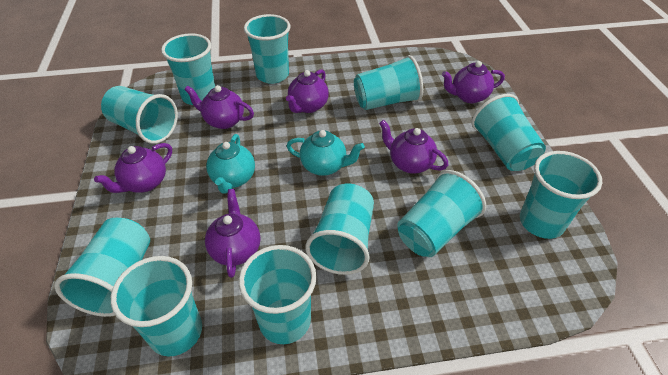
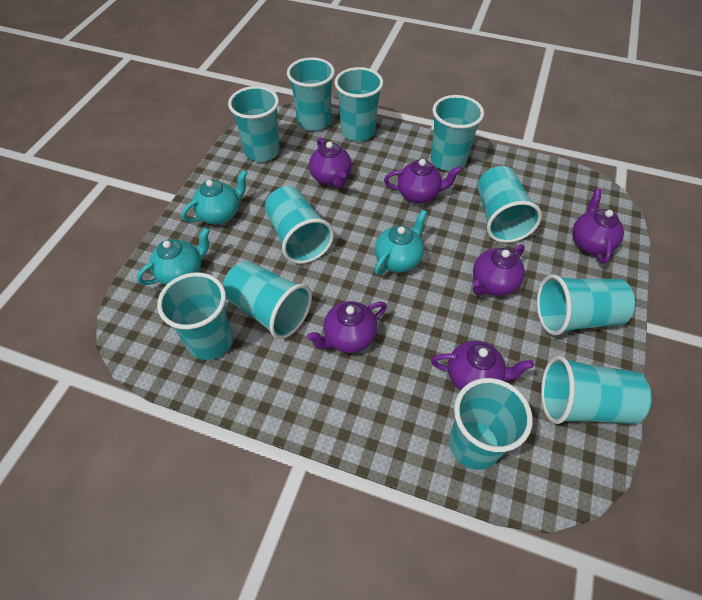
turquoise teapot: [206,134,255,193] [287,130,365,176] = 2 -> [137,227,210,285] [182,170,248,224] [374,210,427,275] = 3

